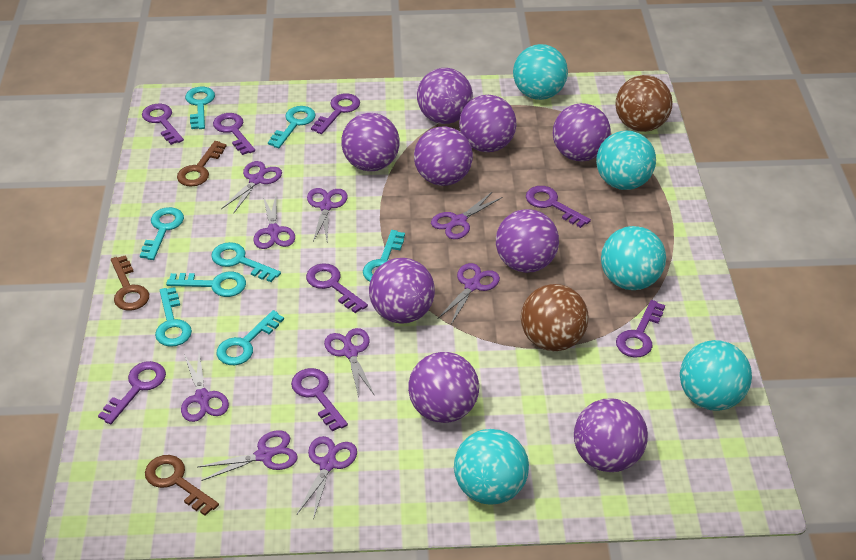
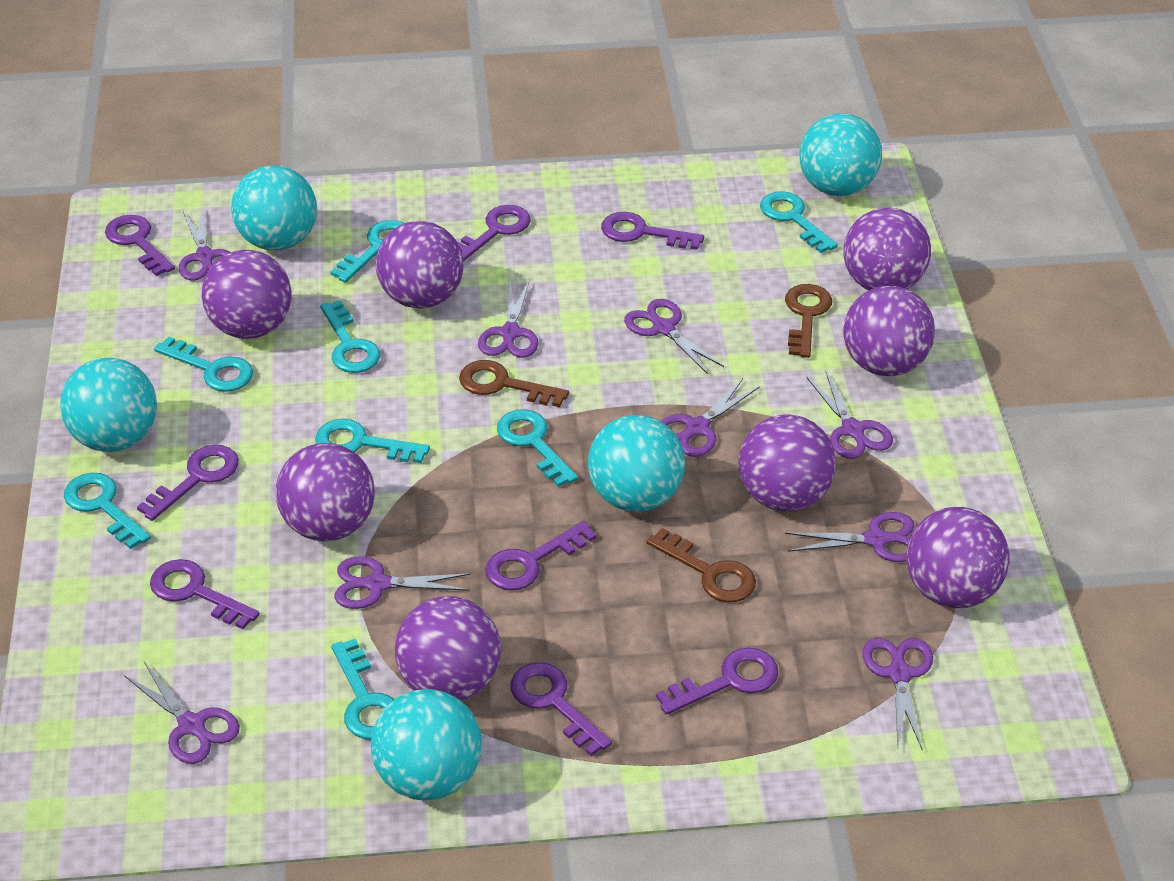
brown ball: [521,284,589,351] [615,75,673,132] = 2 -> none = 0
purple ball: [342,113,399,171] [369,258,435,324] [408,352,479,423] [414,127,473,186] [417,68,473,124] [459,95,516,152] [496,209,559,273] [553,103,611,161] [574,399,648,472] = 9 -> [202,250,292,339] [276,443,375,541] [376,221,464,309] [395,596,501,701] [739,414,836,512] [843,208,931,290] [843,286,935,376] [906,507,1010,608] = 8

